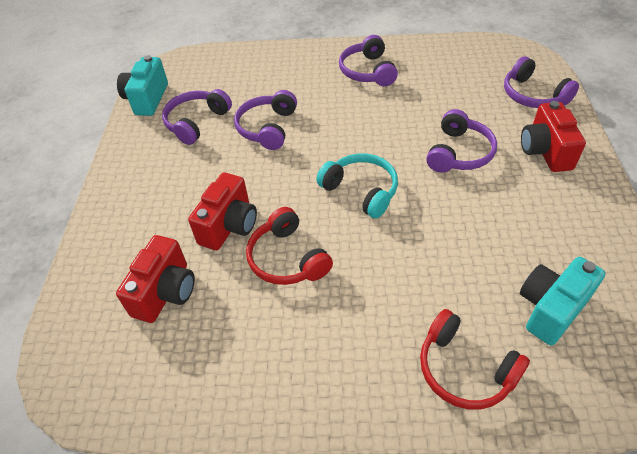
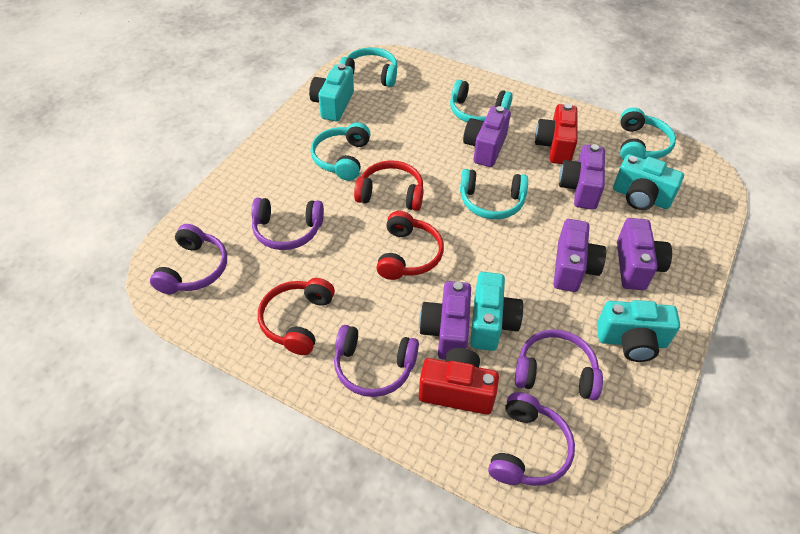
purple camera: none = 0 -> [419,281,471,360] [463,106,511,167] [554,219,606,292] [559,144,605,210] [617,218,672,290] = 5
red camera: [116,235,195,323] [188,172,257,250] [521,101,586,172] = 3 -> [419,348,499,415] [535,103,578,164] = 2
red headphones: [246,207,333,285] [420,309,530,410] = 2 -> [258,278,335,355] [354,160,424,211] [376,211,444,280] = 3
turquoise camera: [117,55,168,116] [520,257,605,346] = 2 -> [309,64,354,121] [470,272,523,351] [597,300,680,362] [613,154,684,210] = 4
turquoise headphones: [316,153,398,219] = 1 -> [310,122,371,181] [339,47,398,87] [450,80,513,122] [460,169,528,219] [620,107,676,160] = 5

